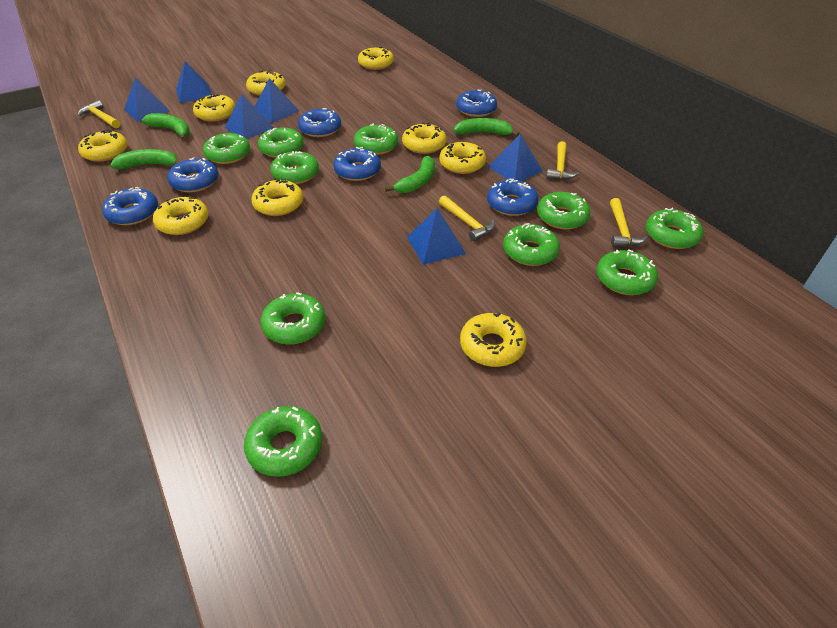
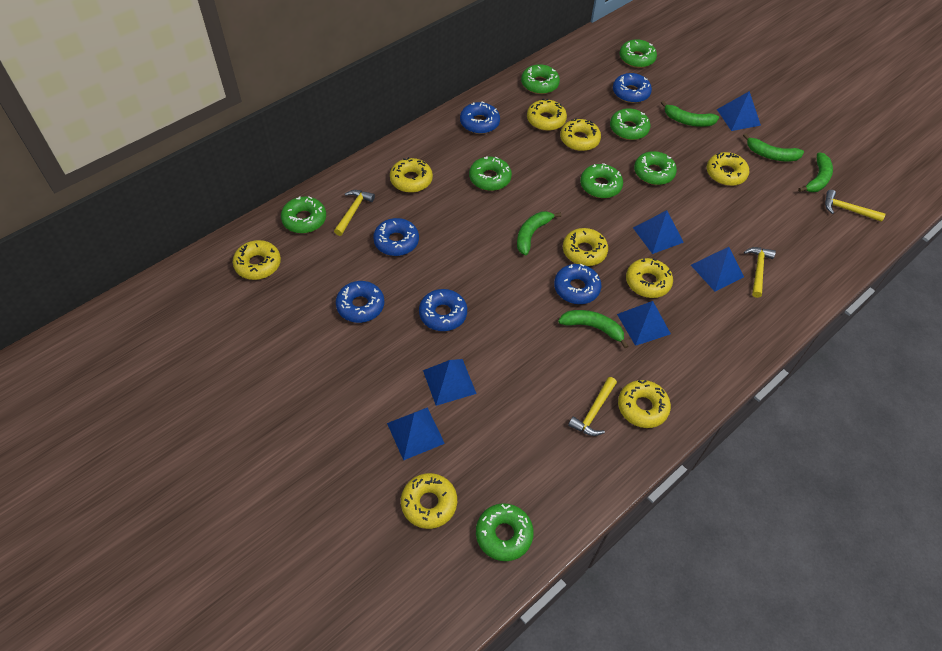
green banana: [110,149,180,169] [142,113,190,141] [385,156,435,193] [454,118,519,136] = 4 -> [517,211,562,255] [558,310,628,348] [661,101,719,127] [743,133,804,161] [798,152,833,192] = 5
green donut: [203,133,250,164] [244,406,322,477] [258,128,304,158] [260,292,326,345] [270,151,319,184] [354,124,398,155] [503,223,560,266] [537,192,590,229] [596,249,658,295] [646,208,703,249] = 10 -> [281,196,326,233] [469,156,512,191] [476,503,534,561] [521,64,560,94] [580,163,623,198] [610,108,650,140] [619,39,657,68] [634,151,677,185] = 8

